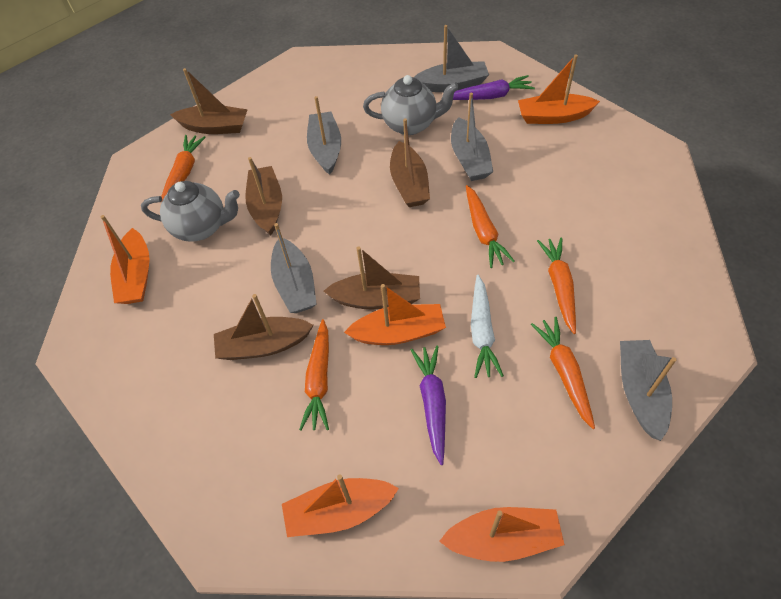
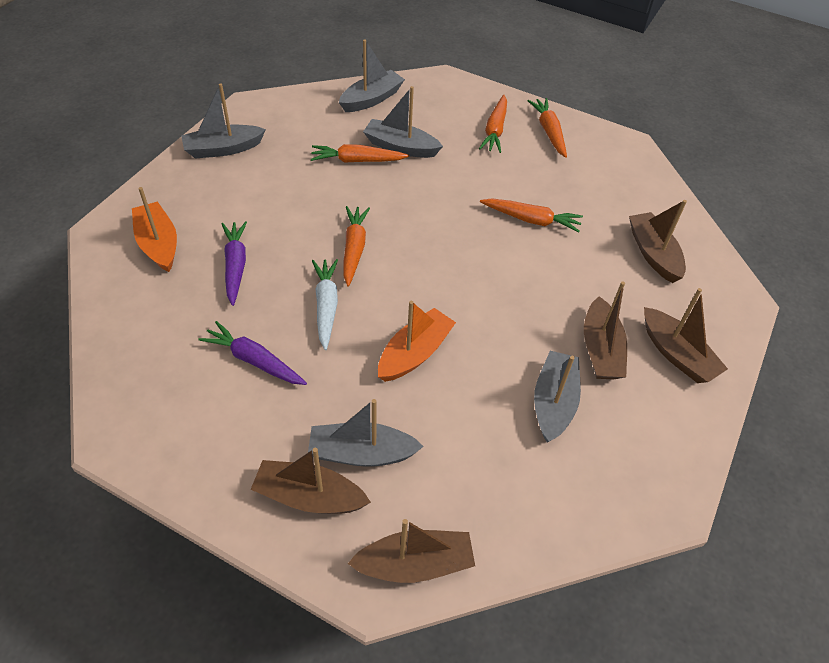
grey teapot: [141,181,240,242] [363,75,459,135] = 2 -> none = 0
orange boat: [101,215,150,304] [282,474,399,537] [344,284,446,345] [439,507,565,562] [518,54,600,124] = 5 -> [132,187,177,272] [378,301,456,382] = 2

